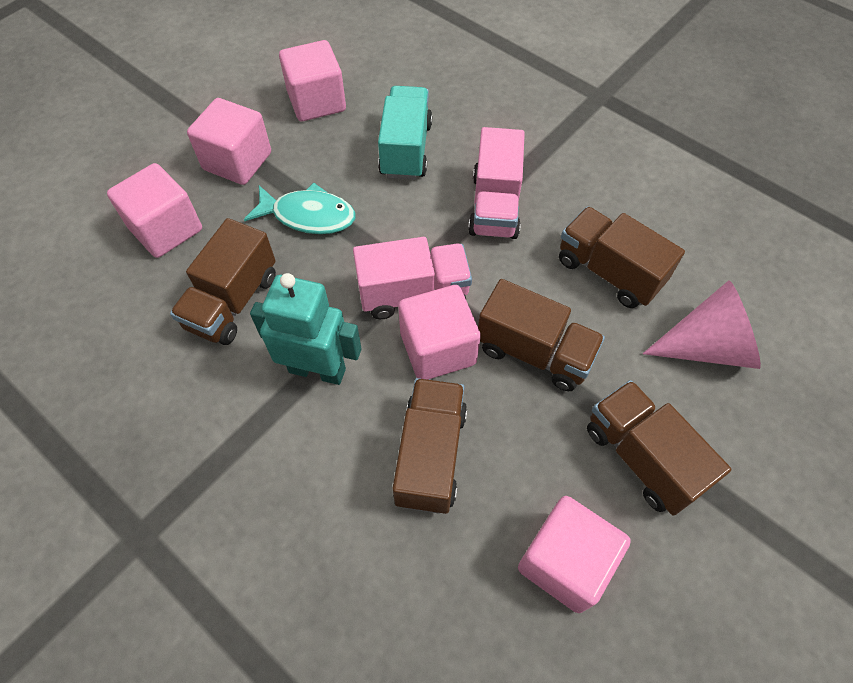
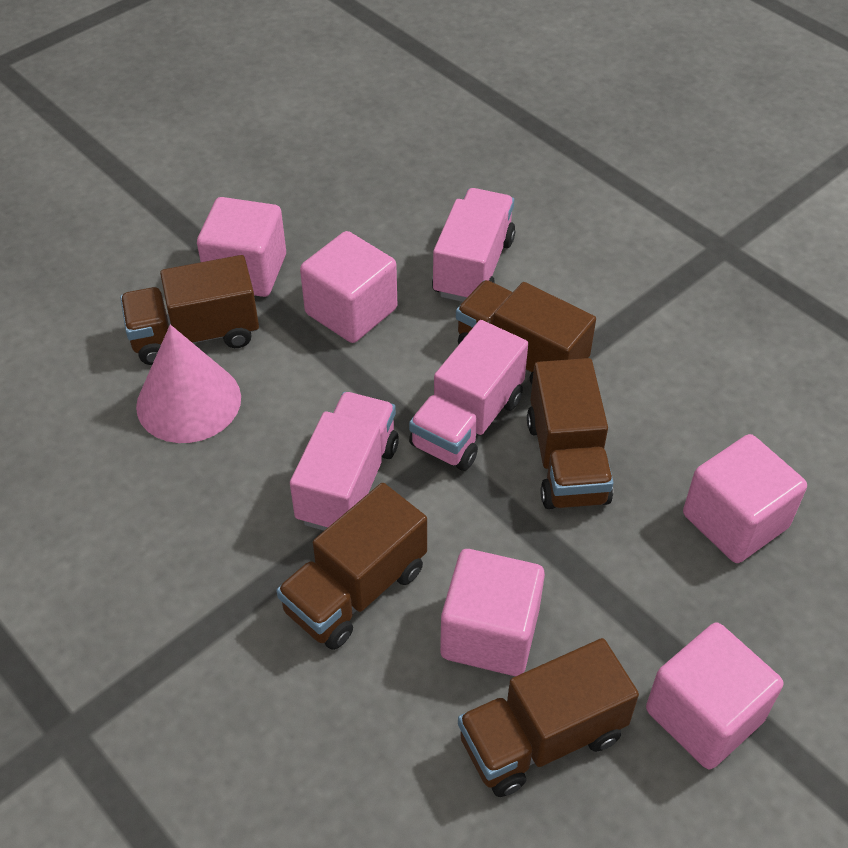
pink truck: [353,237,472,319] [468,127,525,239] = 2 -> [290,392,399,531] [409,320,528,471] [432,188,515,302] = 3
turquoise fish: [244,183,355,234] = 1 -> none = 0
turquoise robot: [250,273,362,385] = 1 -> none = 0
turquoise truck: [378,86,432,180] = 1 -> none = 0

